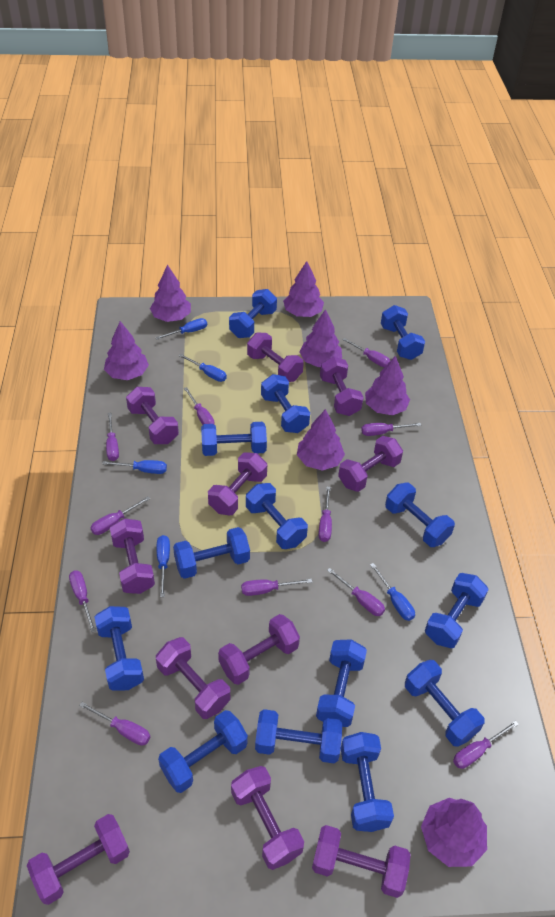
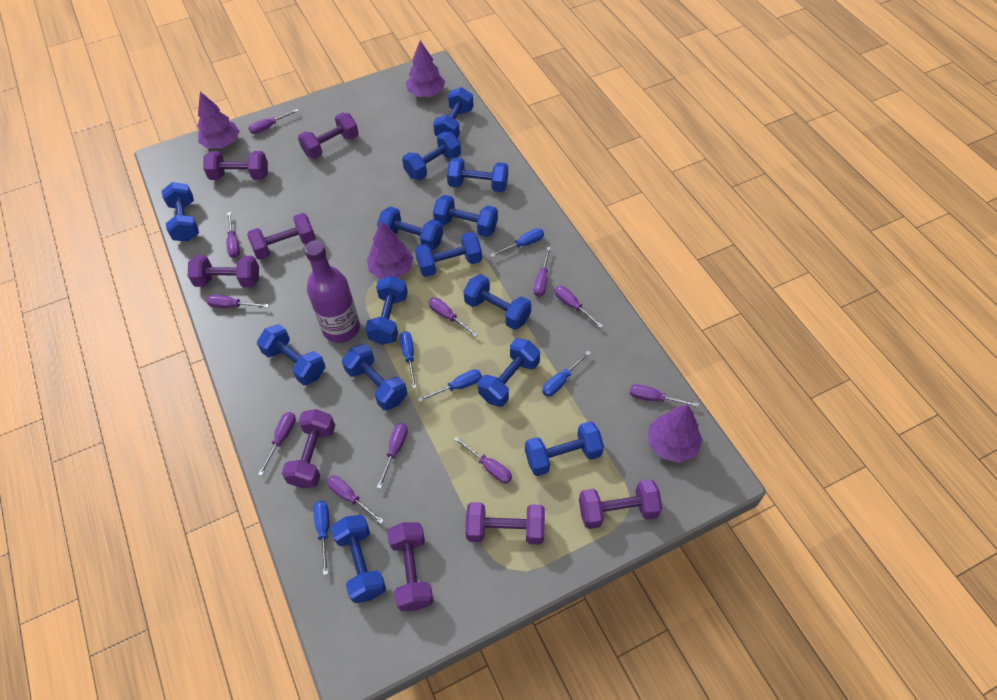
purple bottle: none = 0 -> [304,240,360,343] = 1
purple dumbbell: [27,814,130,905] [110,518,155,594] [126,387,179,444] [156,637,230,719] [208,452,267,515] [218,614,300,685] [231,766,304,870] [247,333,304,382] [312,825,411,898] [320,357,364,416] [338,436,403,492] = 11 -> [188,255,259,288] [203,151,268,180] [247,213,316,260] [282,409,335,488] [298,112,359,159] [387,522,433,611] [465,502,545,545] [579,479,662,529] = 8
purple tree: [104,321,149,380] [150,264,191,322] [283,261,324,317] [297,409,345,471] [299,309,342,367] [365,356,410,415] [421,798,487,867] = 7 -> [197,92,239,149] [367,221,414,279] [406,40,445,97] [648,404,703,463] = 4

